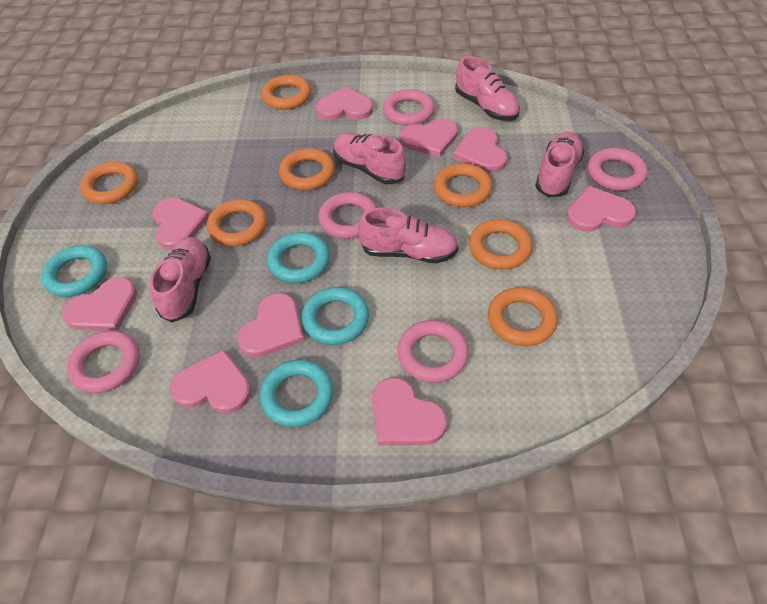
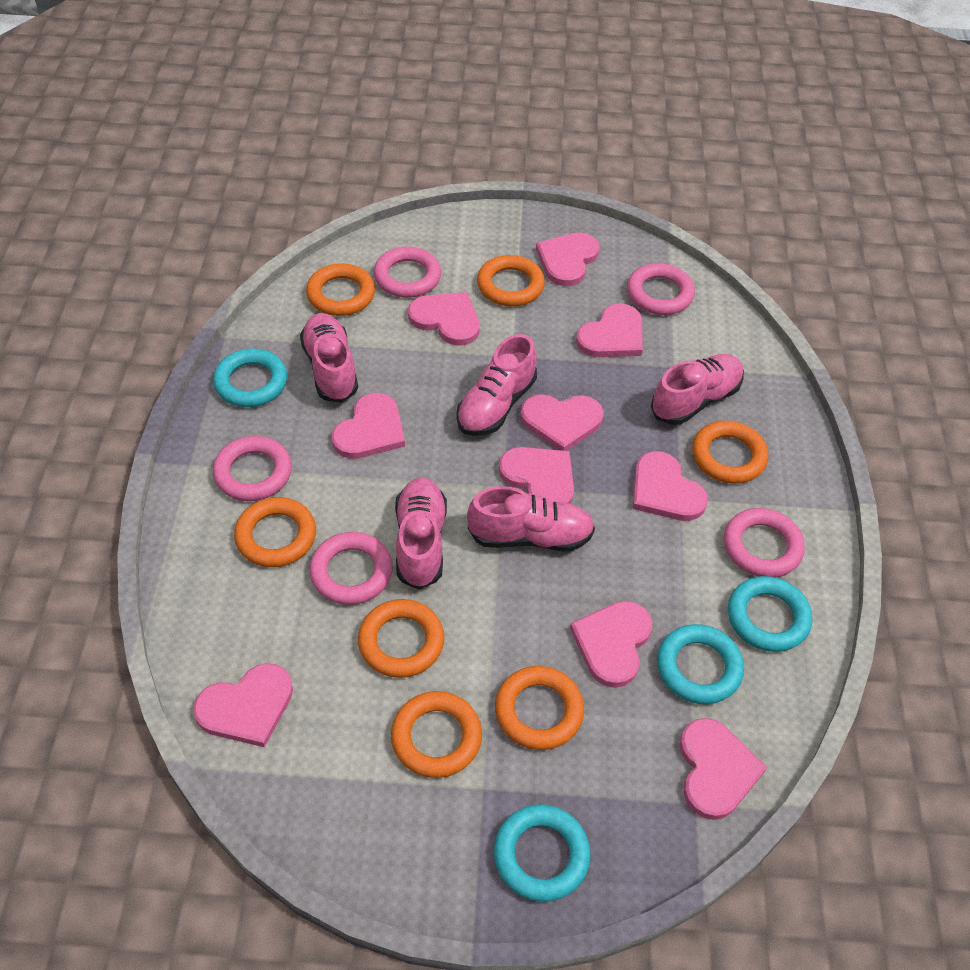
pink heart: [62,277,137,331] [152,198,209,250] [170,350,251,413] [237,293,304,357] [316,86,373,120] [372,377,447,445] [400,118,458,157] [453,127,508,172] [567,186,636,232] = 9 -> [193,663,293,747] [332,393,405,459] [408,292,480,345] [499,447,574,504] [520,394,604,451] [536,233,600,286] [570,601,652,688] [576,303,643,357] [633,451,708,521] [679,718,767,820] = 10

